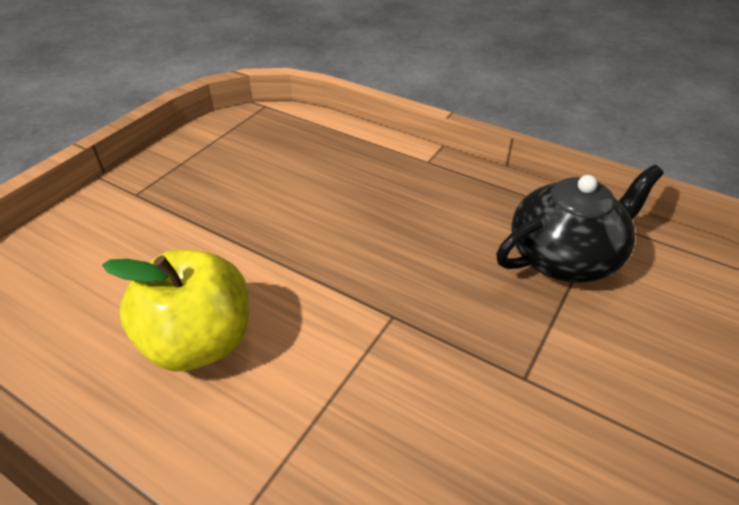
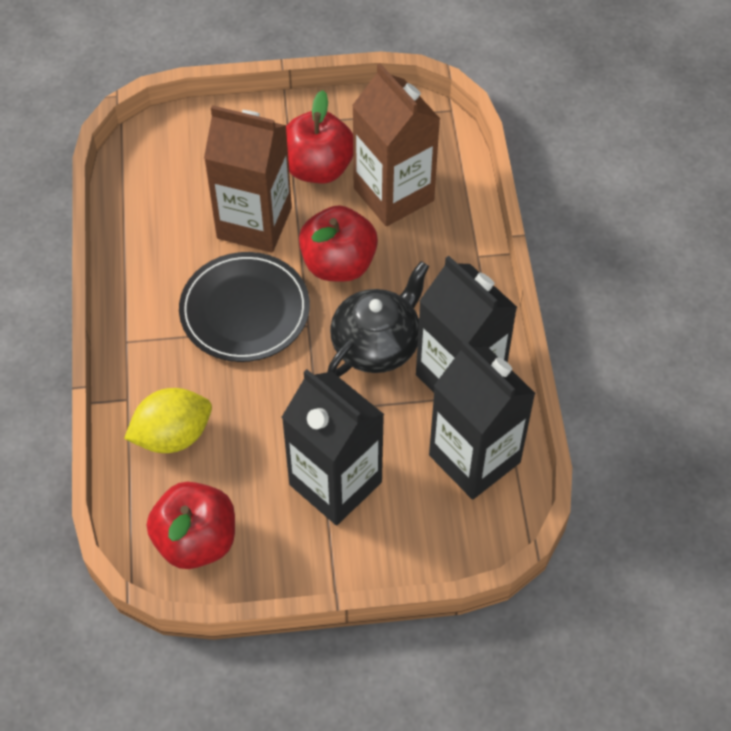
black carton: none = 0 -> [282,369,384,525] [416,256,517,393] [429,341,536,500] = 3
black plate: none = 0 -> [179,252,310,362] = 1
brown carton: none = 0 -> [204,105,292,253] [352,63,440,226] = 2
red apple: none = 0 -> [147,482,235,569] [286,90,353,183] [299,205,378,282] = 3
yellow apple: [102,250,249,371] = 1 -> none = 0
yellow lemon: none = 0 -> [124,388,212,453] = 1

